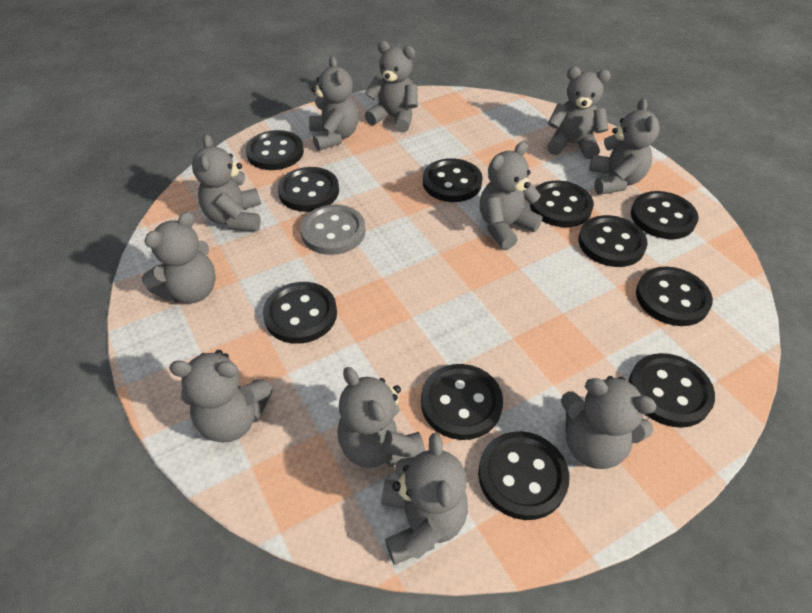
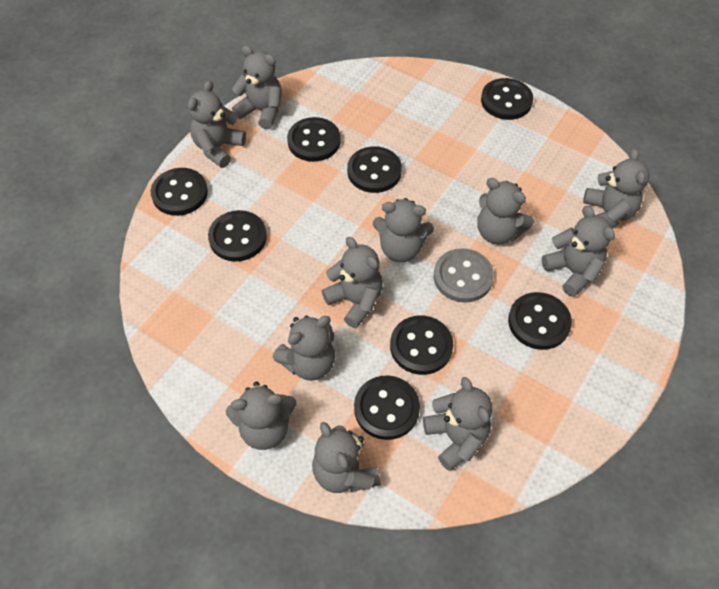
black button: [246,130,304,170] [263,282,337,344] [278,167,339,212] [421,364,503,440] [423,158,483,202] [478,431,569,520] [530,180,594,227] [578,215,648,267] [629,353,715,428] [631,191,699,239] [636,267,713,326] = 11 -> [151,168,208,216] [208,210,267,262] [287,117,341,162] [347,146,402,193] [354,376,420,440] [390,315,453,375] [481,78,533,120] [508,292,572,350] = 8

